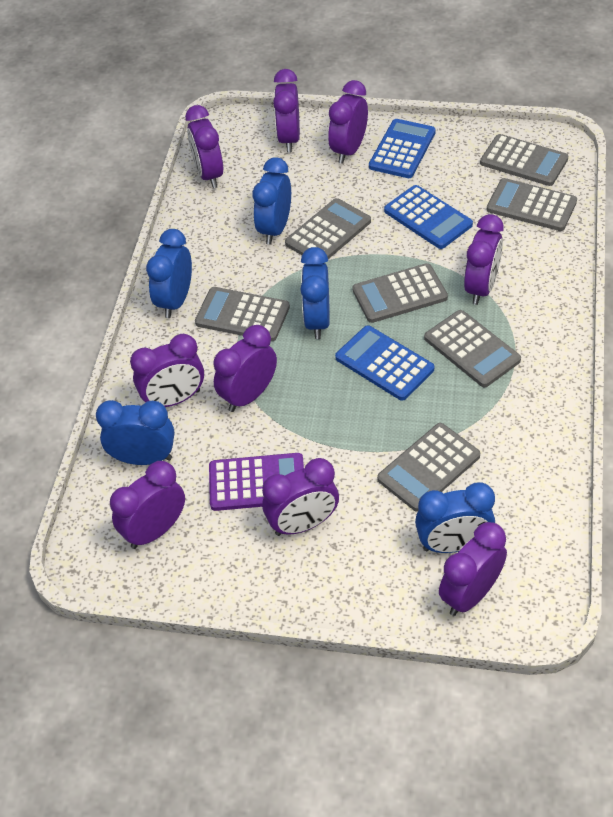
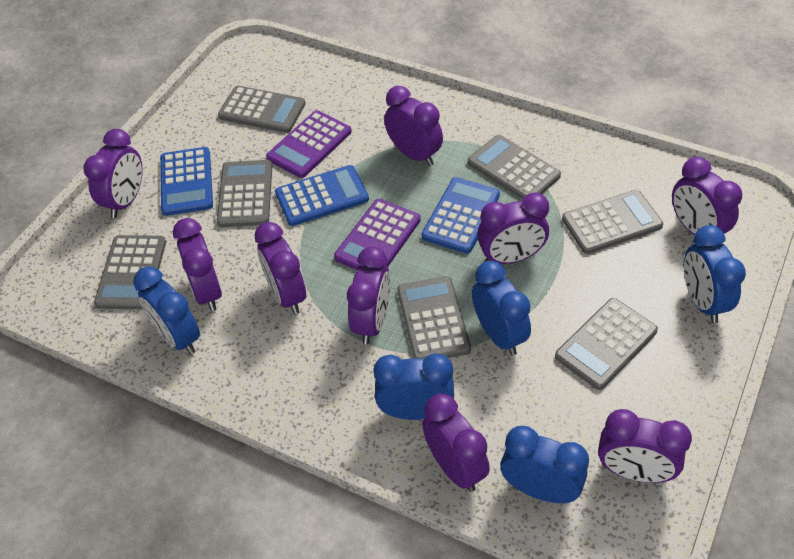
purple calculator: [209,453,304,511] = 1 -> [266,110,352,178] [334,199,421,270] = 2

